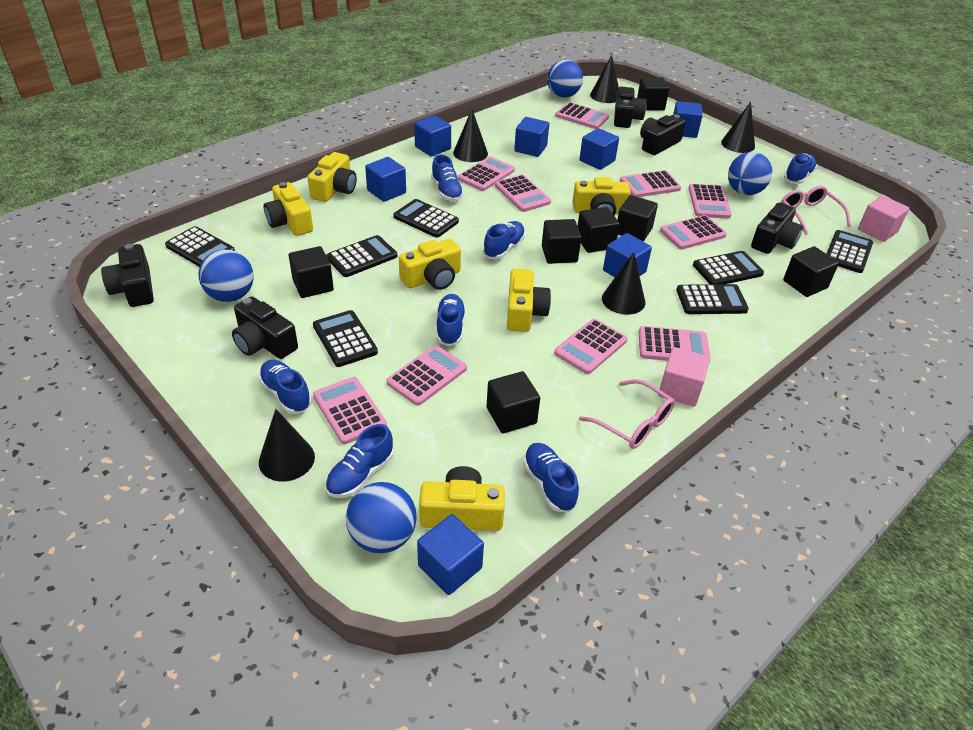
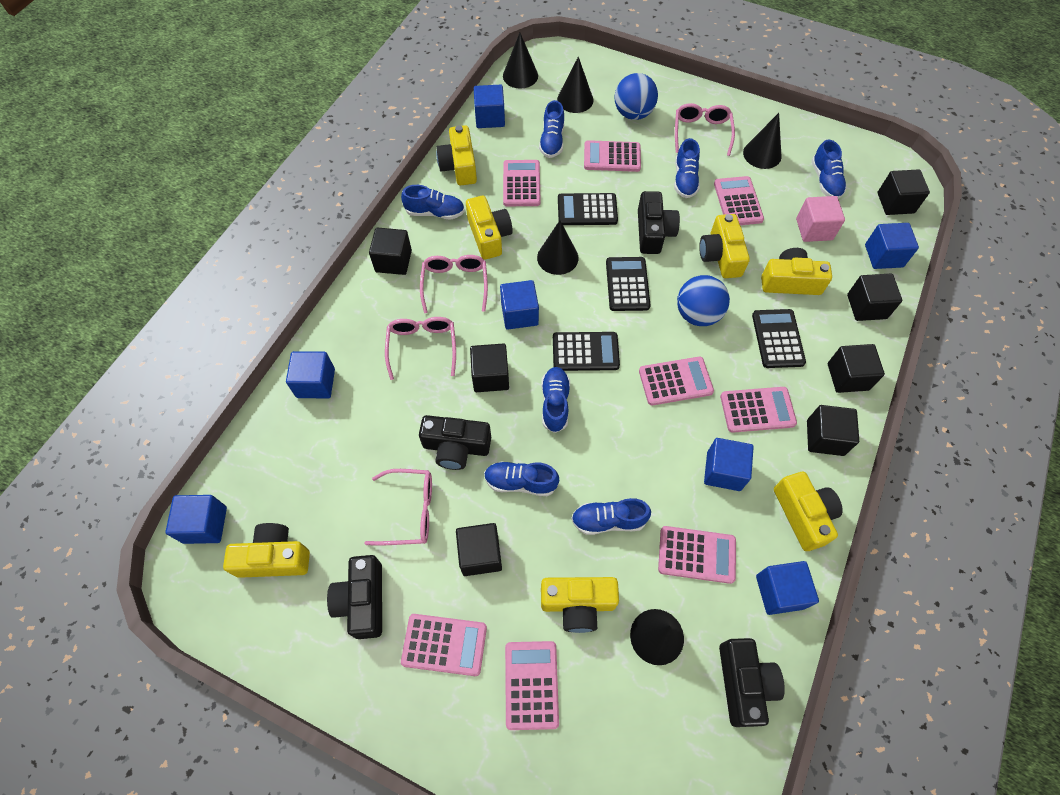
black calculator: [165,226,235,267] [313,310,378,367] [326,235,397,277] [393,199,459,238] [676,284,749,314] [693,251,764,284] [826,230,873,273] = 7 -> [553,332,620,371] [558,193,618,225] [606,257,650,311] [752,309,806,368] = 4
black camera: [101,244,154,307] [232,296,298,359] [614,87,647,128] [640,115,686,155] [751,202,803,254] = 5 -> [327,555,382,639] [419,415,491,470] [638,191,680,254] [719,638,785,727] = 4
blue ball: [198,249,254,302] [346,482,417,553] [547,60,583,98] [728,152,772,195] = 4 -> [615,73,658,120] [677,275,730,326] = 2
pink calculator: [313,377,387,444] [387,345,467,406] [458,156,515,191] [495,175,551,212] [554,319,627,374] [555,102,609,129] [620,170,681,197] [638,326,711,363] [660,215,727,249] [688,184,732,219] = 10 -> [401,614,487,676] [503,160,541,206] [505,641,559,730] [584,140,641,172] [639,357,714,405] [658,526,736,584] [714,176,764,225] [720,387,797,433] = 8
pink cube: [658,347,710,407] [858,196,909,242] = 2 -> [796,196,845,242] = 1
pink glasses: [579,379,675,449] [781,186,851,235] = 2 -> [364,469,432,546] [385,317,456,380] [420,255,488,313] [675,103,735,156] = 4
yellow camera: [264,182,313,236] [308,152,357,202] [399,239,461,290] [419,466,505,531] [507,268,551,332] [572,177,631,215] = 6 -> [223,523,310,578] [436,125,477,185] [466,196,513,260] [541,577,619,633] [699,214,750,278] [761,248,832,295] [774,472,843,551] = 7

